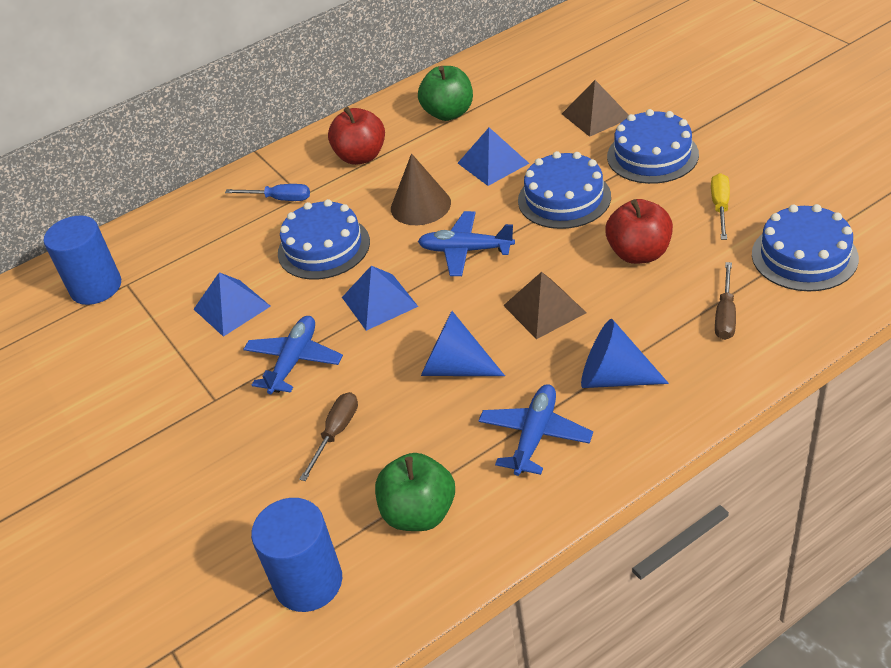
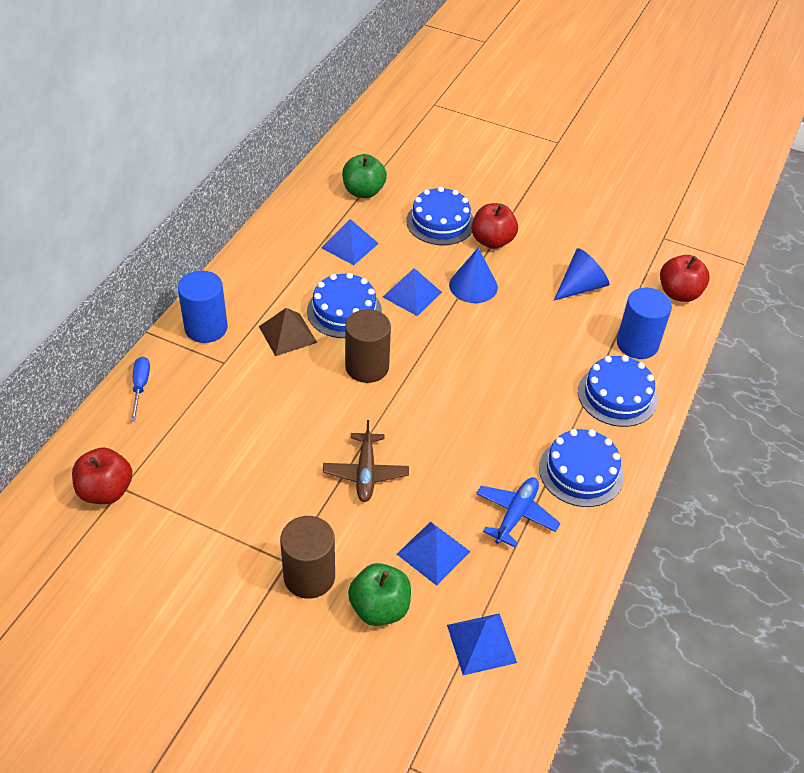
blue plane: [243,316,343,394] [418,211,515,276] [478,384,593,476] = 3 -> [476,477,560,547] = 1
blue pyramid: [194,272,271,337] [342,266,418,331] [458,128,529,186] = 3 -> [321,219,379,265] [383,268,442,316] [397,522,471,586] [447,613,517,675] = 4
brown cone: [391,153,451,225] = 1 -> none = 0
brown cylinder: none = 0 -> [280,516,335,599] [345,309,391,383] = 2
brown plane: none = 0 -> [323,420,409,502] = 1
brown pyramid: [503,272,587,339] [562,80,628,137] = 2 -> [259,308,317,356] = 1
brown screwdriver: [299,392,358,481] [715,262,736,340] = 2 -> none = 0
red apple: [328,107,385,165] [605,199,673,264] = 2 -> [72,447,133,504] [471,203,518,249] [660,255,710,302] = 3
yellow screwdriver: [711,173,730,240] = 1 -> none = 0

